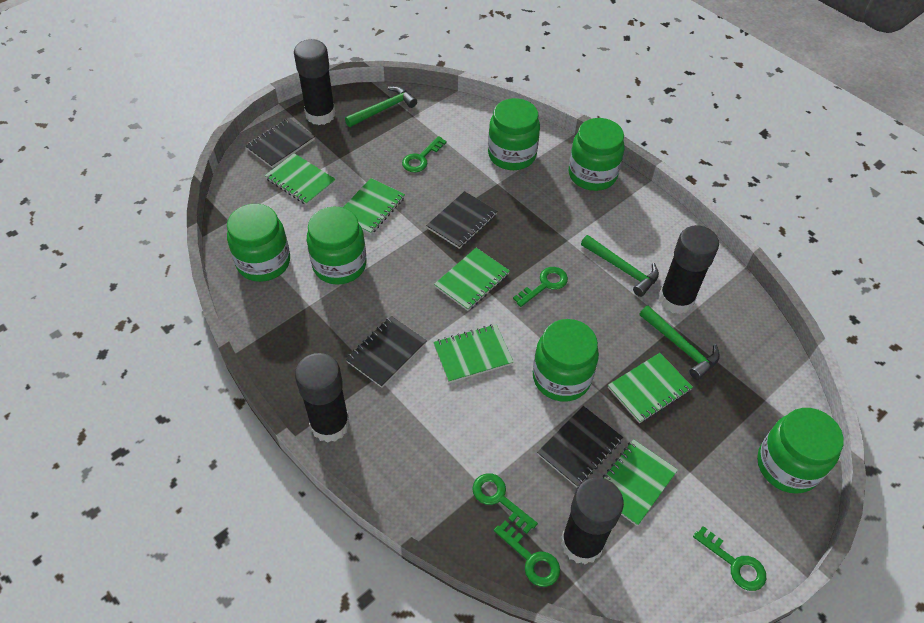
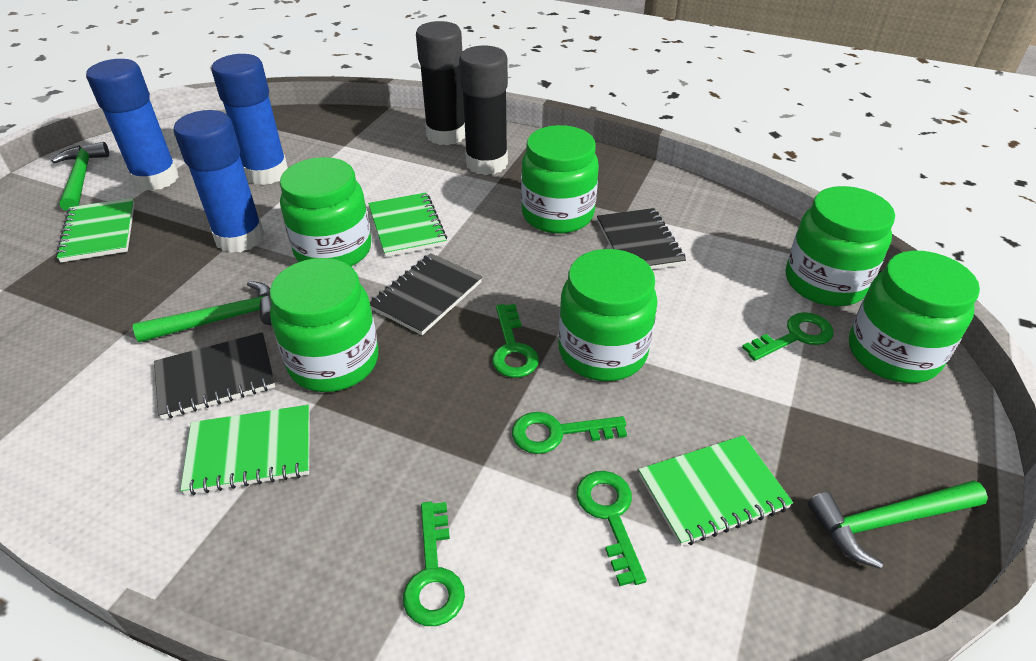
black glue stick: [294,39,336,125] [295,353,350,443] [561,478,624,565] [659,225,719,314] = 4 -> [416,21,465,145] [459,46,508,175] = 2
black notebook: [246,118,315,168] [346,316,427,388] [426,191,497,249] [537,406,623,487] = 4 -> [154,332,275,419] [370,253,482,335] [597,208,686,269] = 3
blue glue stick: none = 0 -> [86,59,179,191] [173,110,265,253] [212,54,288,185] = 3
green notebook: [265,153,336,205] [343,178,405,234] [433,324,513,383] [434,248,510,311] [603,439,678,526] [608,353,693,423] = 6 -> [56,198,135,262] [180,405,310,495] [368,193,447,257] [638,435,793,546] = 4

